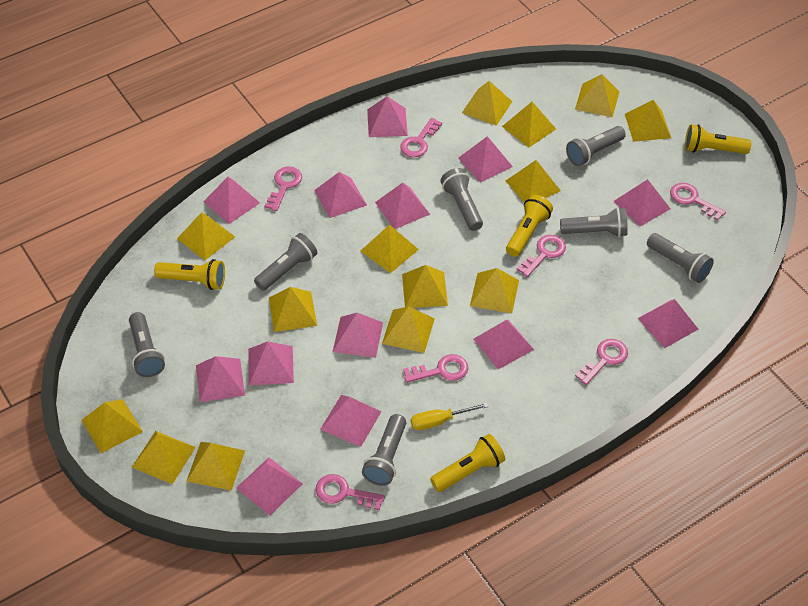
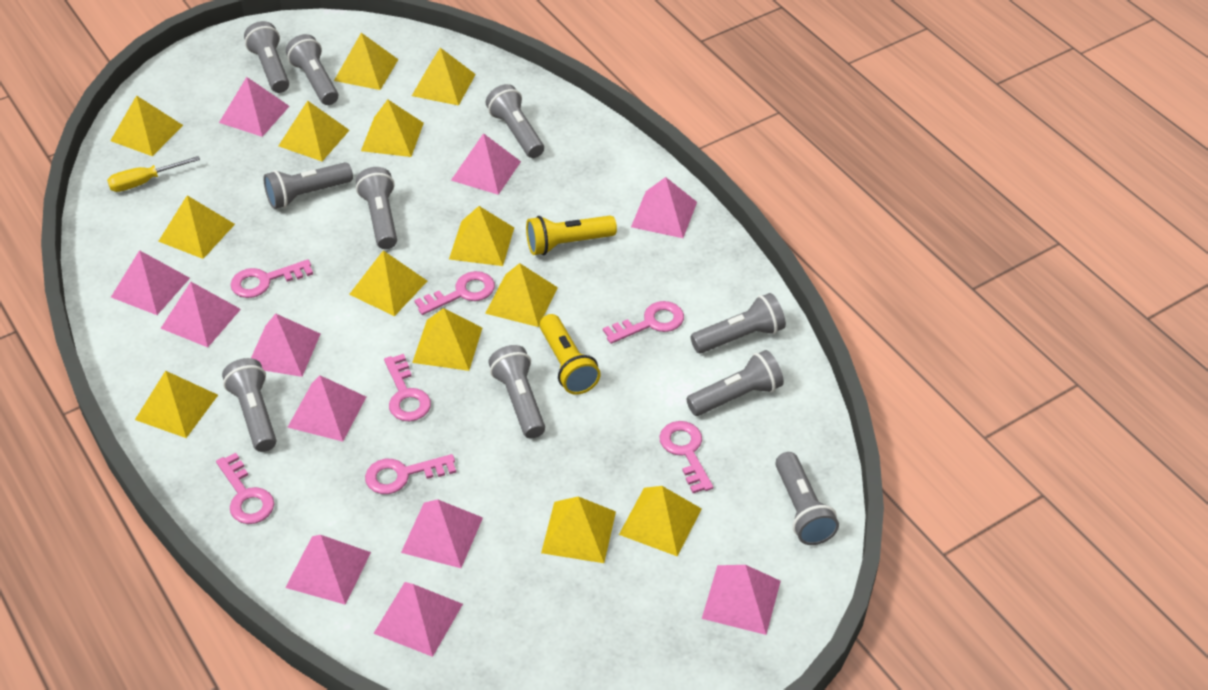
grey flashlight: [129,312,165,377] [254,233,317,291] [362,414,406,486] [440,168,483,231] [560,207,628,237] [566,126,626,166] [647,233,714,283] = 7 -> [222,358,276,452] [244,21,289,93] [263,162,353,209] [286,34,338,105] [356,167,397,249] [486,84,544,158] [488,345,545,438] [686,350,784,416] [691,293,786,353] [775,452,839,545] = 10
pink pyramid: [196,356,245,402] [203,177,260,224] [236,457,302,516] [249,341,294,386] [314,172,367,218] [320,395,382,447] [333,313,383,358] [367,96,408,137] [375,183,430,229] [458,136,513,183] [473,320,534,369] [614,179,670,226] [637,299,698,348] = 13 -> [111,250,190,315] [160,282,241,347] [219,77,289,137] [251,314,320,377] [285,535,371,605] [287,375,366,442] [373,582,463,657] [401,499,483,568] [451,133,521,195] [631,177,697,238] [702,565,781,635] = 11
yellow flashlight: [154,259,225,290] [430,434,505,492] [506,195,553,257] [685,124,751,154] = 4 -> [526,215,617,255] [539,314,601,395] = 2
yellow pyramid: [82,399,143,453] [132,431,196,484] [177,212,235,260] [187,442,245,491] [269,287,317,332] [361,225,419,273] [382,306,435,353] [402,265,448,308] [462,81,513,126] [470,268,519,314] [502,102,556,147] [506,160,561,202] [575,74,620,117] [625,100,671,142] = 14 -> [110,95,183,156] [135,371,218,438] [158,195,235,259] [279,101,350,161] [334,33,399,90] [349,250,427,316] [361,100,424,157] [412,48,476,106] [412,308,482,371] [449,206,514,266] [485,263,558,327] [541,497,616,563] [619,486,702,557] = 13

